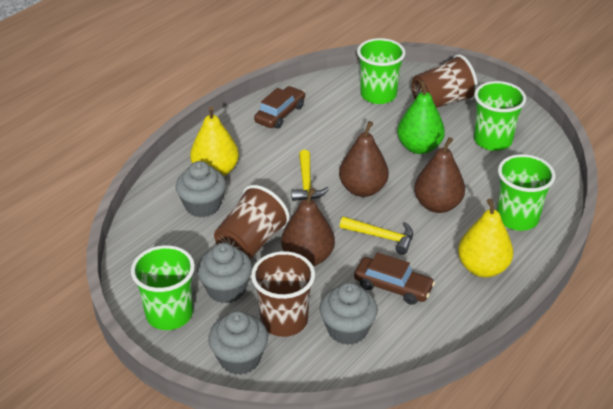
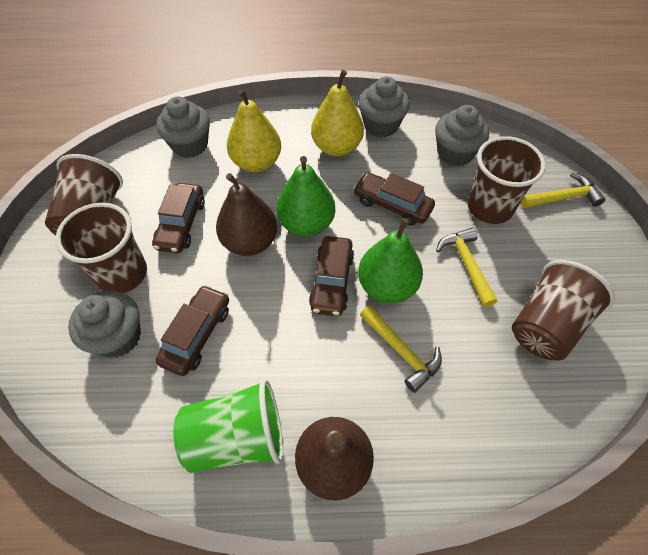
brown car: [254,86,305,129] [354,252,435,305] = 2 -> [152,183,205,253] [156,285,229,376] [309,236,354,316] [353,172,435,225] = 4
brown cup: [214,185,290,259] [251,251,315,337] [411,54,478,108] = 3 -> [45,154,123,235] [55,203,147,293] [467,136,546,224] [512,260,615,360] = 4
brown pear: [281,188,335,266] [339,121,389,197] [414,137,465,213] = 3 -> [216,173,277,256] [295,417,374,500] = 2
green cup: [131,245,195,330] [357,38,405,104] [474,81,526,151] [497,154,556,231] = 4 -> [173,379,283,473] = 1
green pear: [397,80,445,154] = 1 -> [276,156,335,237] [358,218,423,303] = 2
yellow hammer: [291,150,329,201] [340,216,413,255] = 2 -> [360,305,442,393] [436,227,497,307] [520,173,606,209] = 3

